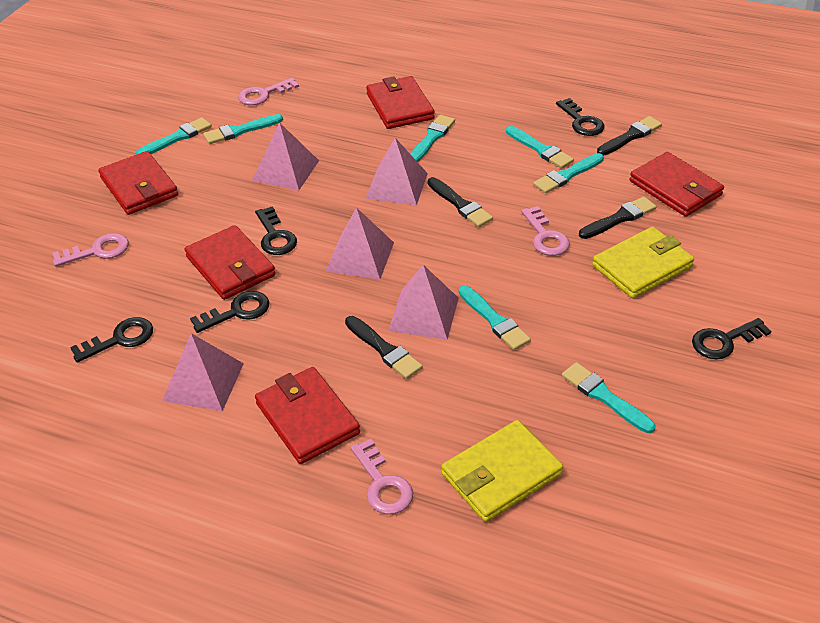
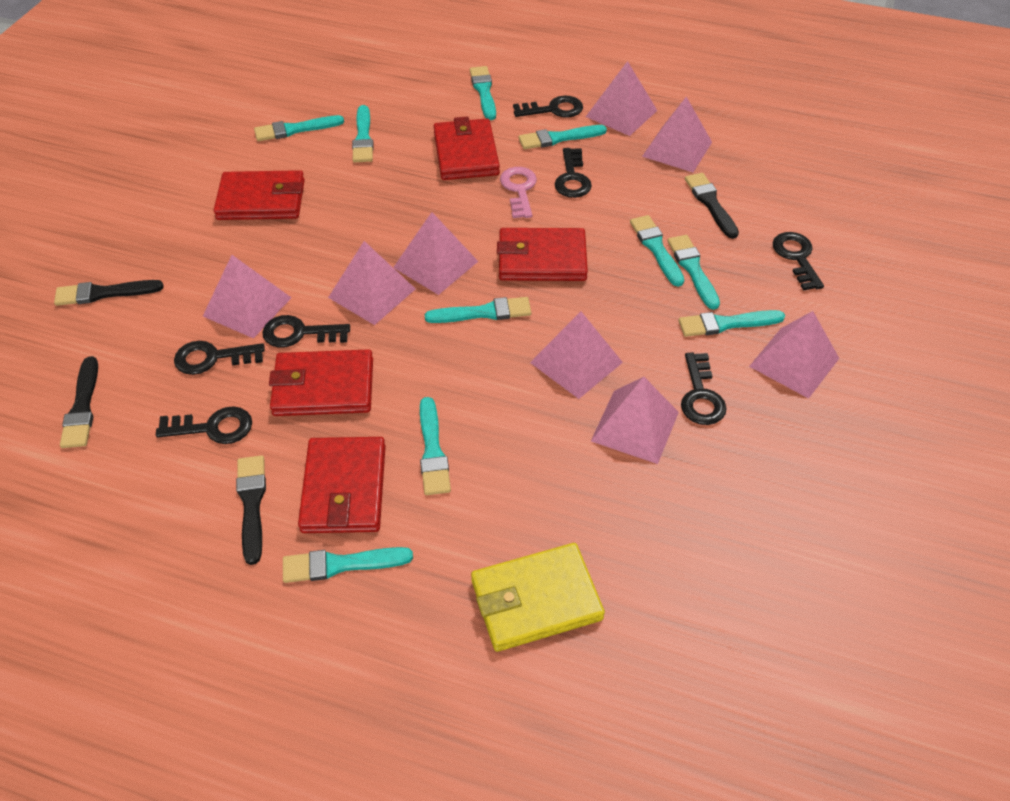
black key: [70,317,153,363] [190,291,269,333] [255,206,297,255] [556,98,604,136] [692,318,772,359] = 5 -> [156,406,252,444] [174,341,265,375] [262,315,350,348] [513,95,583,118] [555,148,592,198] [681,352,727,425] [772,232,824,291] = 7
pink key: [52,233,129,267] [238,78,299,105] [351,439,413,514] [521,206,570,256] = 4 -> [500,167,537,218] = 1
pink pyramid: [162,333,244,411] [252,122,319,190] [326,207,394,280] [366,138,428,205] [388,265,459,340] = 5 -> [203,255,292,339] [328,241,415,325] [393,212,478,295] [530,312,623,399] [586,61,658,136] [591,377,679,464] [642,97,712,172] [749,311,839,399] = 8
turquoise brush: [136,117,212,155] [203,114,283,144] [410,115,455,162] [458,285,531,350] [506,126,574,169] [533,153,604,194] [562,362,655,433] = 7 -> [254,115,344,141] [283,547,413,583] [352,105,374,162] [420,397,451,495] [425,297,531,323] [470,66,496,120] [519,125,607,149] [630,215,684,287] [667,235,720,310] [679,310,785,337] = 10
yellow wallet: [441,420,563,522] [592,227,694,299] = 2 -> [471,543,605,652] = 1

